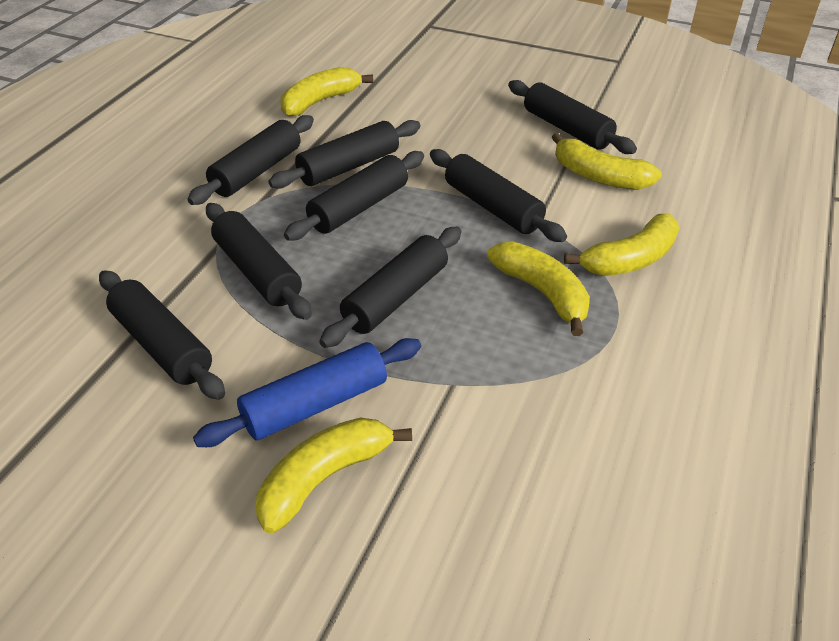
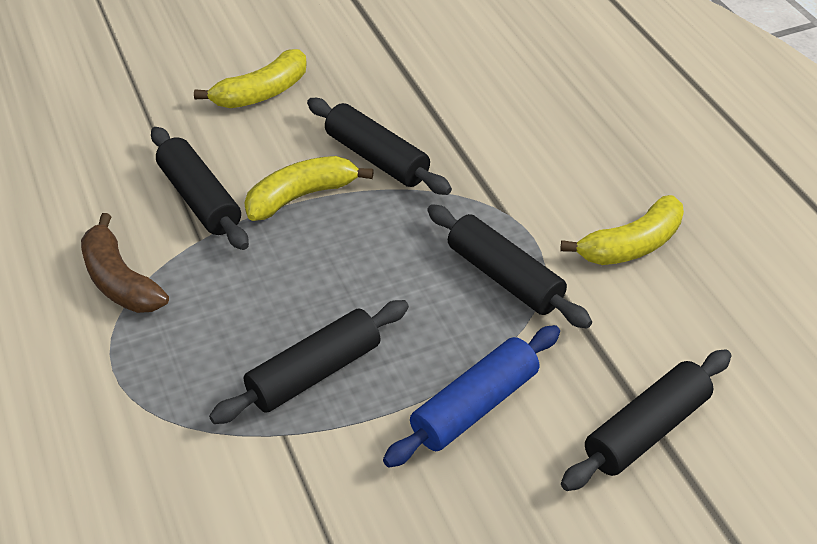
black rolling pin: [99,270,225,400] [187,115,314,205] [206,203,312,320] [268,120,420,189] [284,151,424,241] [319,227,461,348] [430,149,567,242] [508,80,637,154] = 8 -> [151,127,249,250] [209,300,409,424] [307,98,452,195] [427,204,592,329] [561,350,732,491] = 5
brown banana: none = 0 -> [81,213,169,313] = 1
yellow banana: [256,417,412,534] [280,67,373,117] [487,241,590,336] [552,133,662,190] [564,214,679,276] = 5 -> [194,49,307,108] [244,156,374,221] [560,195,684,265] = 3

